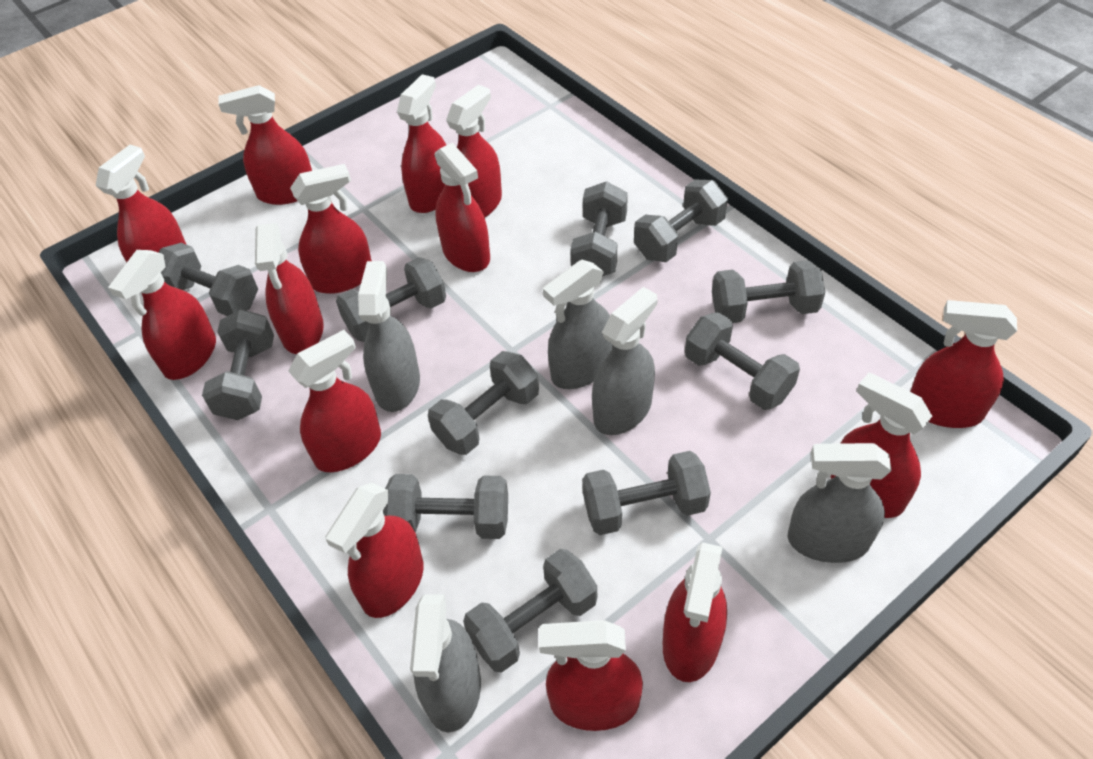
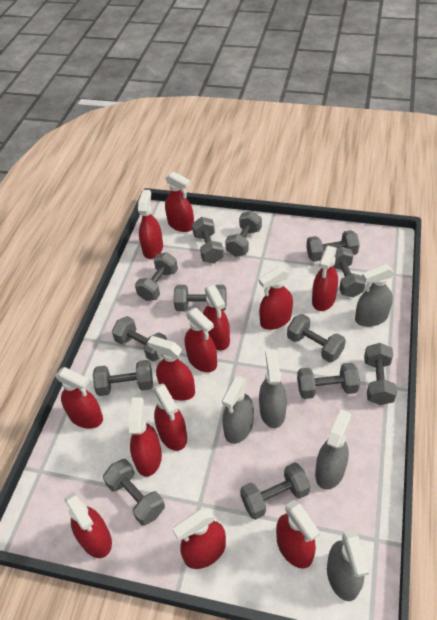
grey dumbbell: [159,243,258,316] [202,309,274,420] [336,257,446,342] [383,474,508,539] [428,351,539,455] [463,549,597,672] [570,181,628,276] [582,451,711,535] [634,180,728,262] [685,312,800,410] [712,260,825,323] = 11 -> [93,360,153,396] [103,459,165,526] [112,316,167,361] [135,252,178,301] [173,285,227,311] [192,217,224,263] [225,211,262,257] [240,462,310,520] [287,314,346,363] [297,363,360,399] [306,230,360,262] [333,246,366,297] [364,343,397,405] = 13
red spray bottle: [96,145,187,262] [108,250,216,380] [218,85,312,205] [255,223,324,354] [288,330,381,472] [290,164,372,294] [325,483,424,618] [397,74,446,213] [435,143,490,272] [446,85,502,217] [539,620,643,731] [663,542,727,682] [831,373,932,518] [910,300,1017,428] = 14 -> [55,367,103,429] [64,492,112,558] [129,397,162,477] [138,190,163,259] [147,336,195,401] [154,383,187,451] [165,171,194,232] [172,508,226,569] [185,308,217,372] [203,285,230,350] [259,267,293,330] [276,500,320,569] [312,246,338,311] = 13

